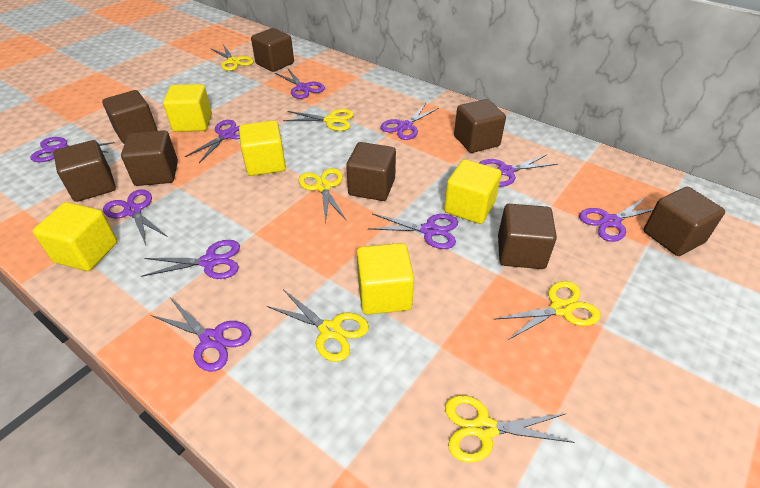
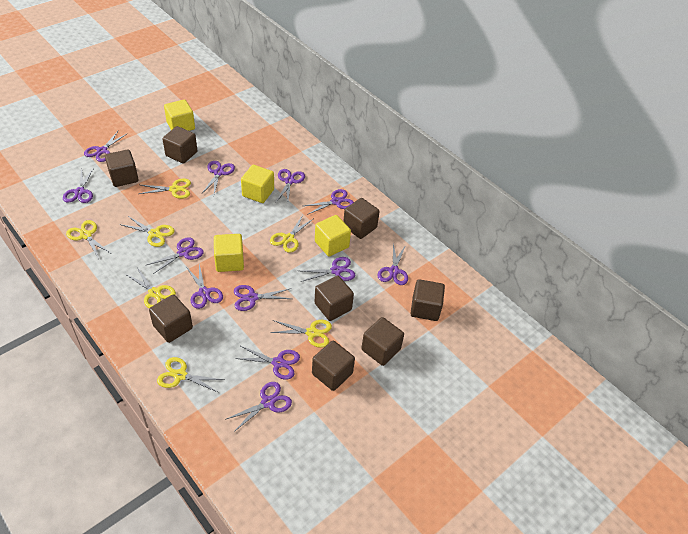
purple scissors: [30,137,115,162] [103,189,168,245] [141,240,240,279] [151,298,251,372] [185,120,240,163] [275,68,325,99] [368,214,458,249] [381,104,439,140] [480,155,558,187] [579,197,653,242] = 10 -> [63,168,94,203] [84,131,128,162] [147,237,204,274] [186,264,223,309] [202,161,235,194] [227,382,292,432] [234,285,291,311] [235,346,300,380] [276,169,305,202] [301,257,355,282] [303,189,354,215] [378,243,408,285] = 12
yellow cube: [33,202,117,271] [163,84,212,132] [239,120,286,176] [357,243,414,315] [444,159,501,224] = 5 -> [164,100,195,131] [214,234,244,272] [241,165,274,203] [315,215,351,257] = 4
yellow scissors: [210,45,254,71] [267,289,369,362] [283,109,354,131] [298,168,346,223] [445,395,574,463] [495,281,601,340] = 6 -> [66,220,112,259] [120,216,175,247] [125,267,176,308] [139,179,191,199] [157,357,224,393] [270,215,313,253] [270,320,332,348] = 7

